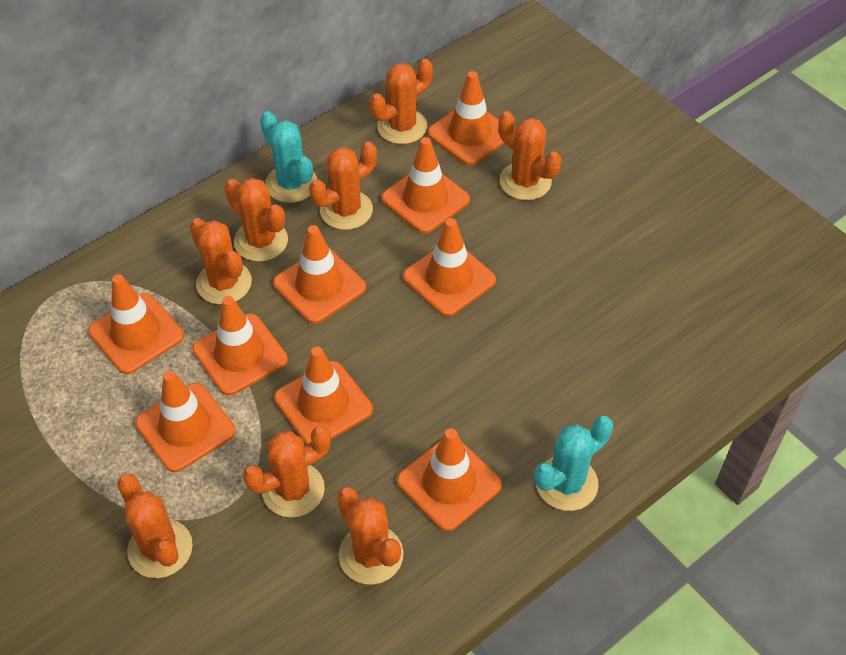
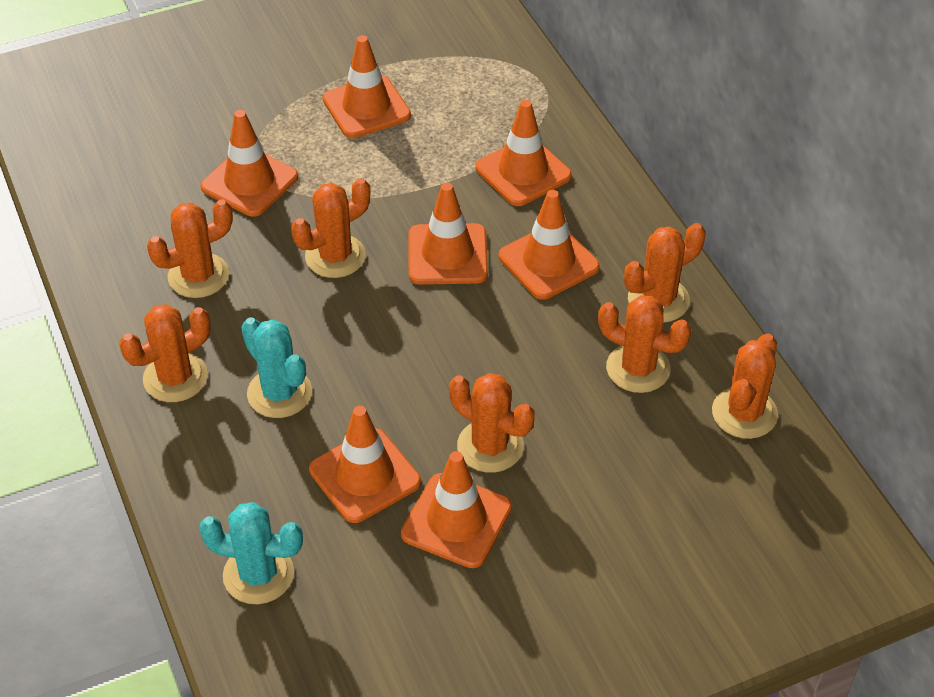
orange cactus: [117,474,193,578] [189,218,252,305] [225,178,288,262] [243,426,331,518] [309,141,377,230] [337,487,404,585] [370,59,433,144] [498,111,561,200] = 8 -> [119,304,211,402] [147,199,233,298] [291,178,370,278] [449,373,535,473] [598,295,691,393] [624,223,705,323] [712,333,778,439] = 7
orange traffic cone: [88,274,184,374] [135,371,236,472] [192,296,288,396] [273,225,366,324] [274,347,373,445] [381,137,470,234] [397,428,502,531] [403,218,496,317] [428,71,504,165] = 9 -> [201,110,298,217] [309,406,421,523] [323,35,411,138] [401,451,512,568] [409,183,488,285] [475,100,572,206] [499,190,600,300] = 7

